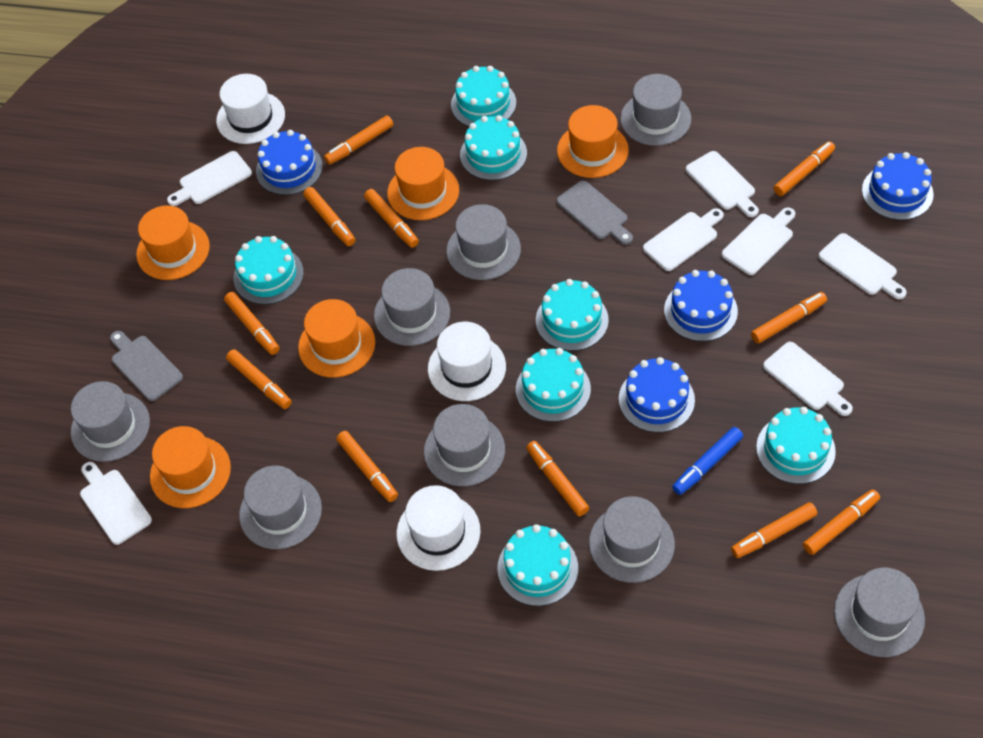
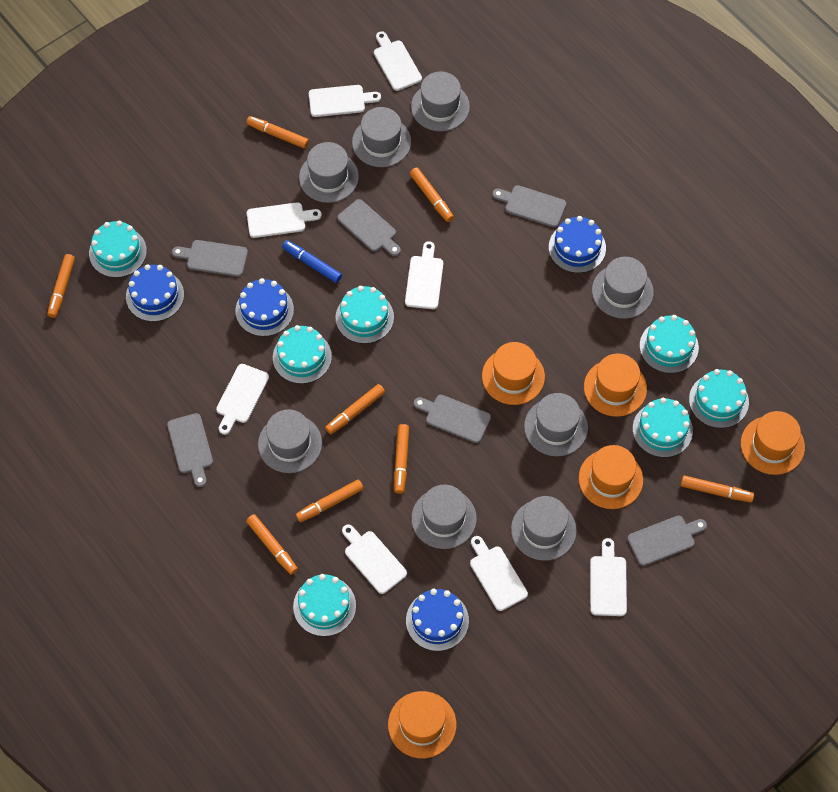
grey cutting board: [110,331,183,401] [556,181,633,245] = 2 -> [167,413,213,487] [172,240,248,277] [337,199,401,256] [414,395,491,443] [492,185,566,227] [628,516,707,566] = 6
orange marker: [224,292,280,355] [226,349,292,409] [303,187,355,246] [324,115,393,165] [336,431,398,502] [364,189,419,248] [526,441,589,516] [731,502,817,558] [751,292,827,344] [774,141,835,196] [803,489,880,555] = 11 -> [47,254,75,318] [246,116,309,149] [246,514,298,575] [296,480,364,522] [325,384,385,434] [394,424,409,494] [410,167,454,222] [681,475,754,502] = 8
white cutting board: [80,462,152,545] [167,151,252,206] [643,208,724,271] [686,151,759,217] [722,207,795,275] [763,342,853,416] [819,233,907,299] = 7 -> [216,364,269,435] [247,202,322,238] [309,85,381,117] [342,524,407,594] [374,31,422,91] [405,241,443,309] [470,536,528,611] [590,538,627,616] = 8
white hat: [216,74,285,144] [396,485,480,571] [428,322,506,401] = 3 -> none = 0

